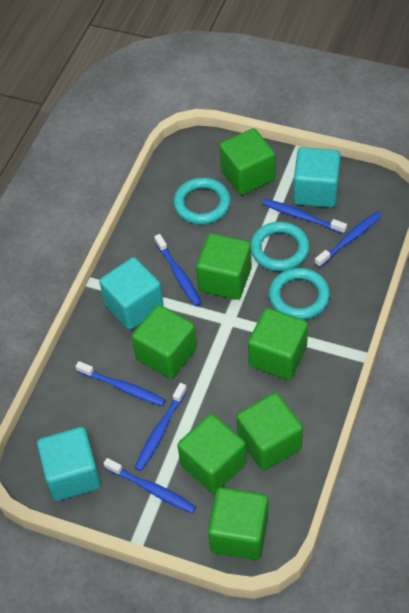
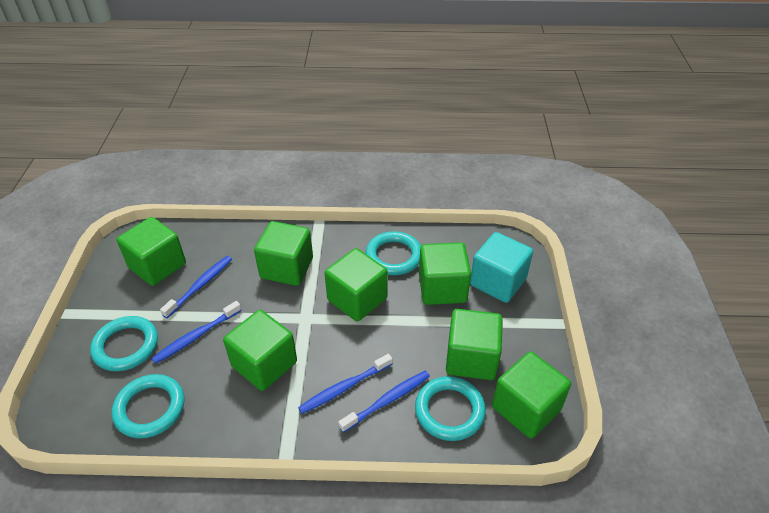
blue toothbrush: [75,361,166,406] [103,458,196,514] [134,383,187,471] [154,234,202,306] [263,199,347,234] [315,211,382,268] = 6 -> [152,301,242,364] [160,256,232,318] [298,354,392,414] [338,371,430,433] = 4
turquoise cube: [37,427,101,501] [99,257,164,330] [293,147,341,208] = 3 -> [470,232,533,303] = 1
turquoise ring: [174,177,231,224] [251,222,310,271] [269,268,330,320] = 3 -> [90,316,158,371] [112,374,185,439] [365,231,421,275] [415,376,486,441] = 4

